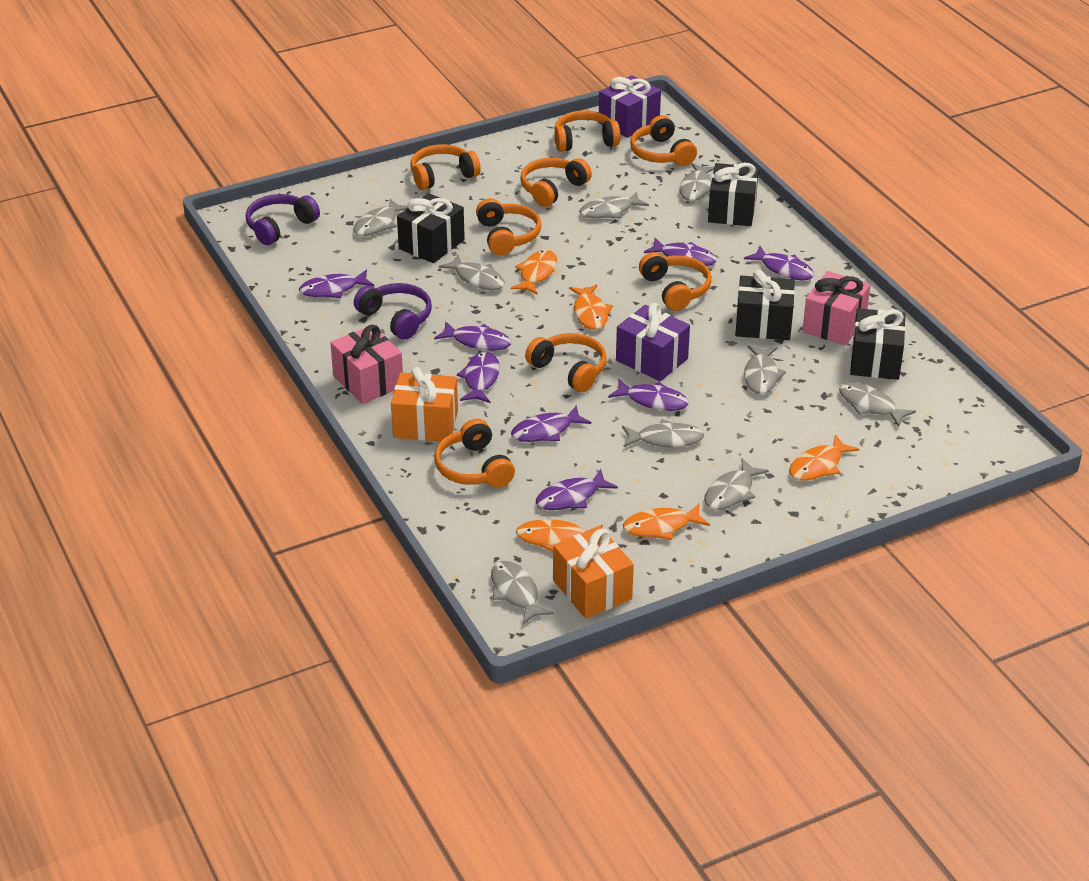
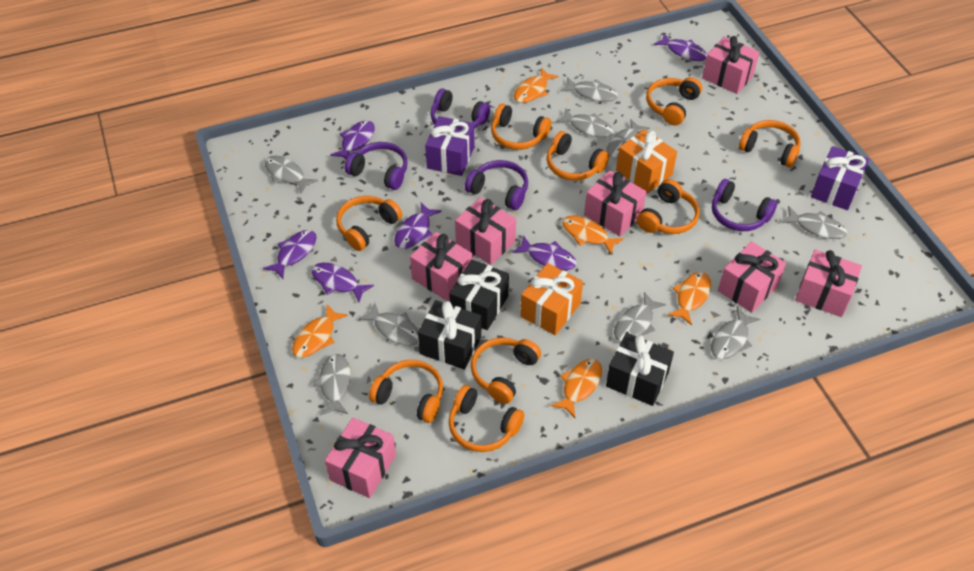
black gift: [397,193,465,263] [708,163,759,226] [735,270,795,340] [850,308,906,380] = 4 -> [418,300,481,370] [449,259,509,330] [606,333,674,406] = 3
orange headphones: [411,144,481,190] [434,419,515,487] [476,198,541,255] [520,158,592,207] [525,333,607,392] [554,110,620,152] [630,115,697,166] [639,252,712,311] = 8 -> [336,196,402,251] [369,360,443,423] [449,385,524,452] [471,337,541,404] [491,104,551,150] [547,131,609,181] [637,179,700,234] [646,77,702,125] [739,120,801,168] = 9
pink gift: [330,325,403,404] [803,271,871,345] = 2 -> [325,418,396,498] [410,232,473,301] [455,197,516,265] [584,170,646,236] [702,36,760,94] [718,241,786,313] [795,250,862,317] = 7
purple fish: [299,269,375,298] [434,321,512,351] [457,352,500,403] [511,405,591,442] [536,469,618,510] [608,378,689,411] [644,238,717,266] [744,246,814,280] = 8 -> [263,230,317,279] [311,263,374,302] [330,120,375,159] [395,203,442,249] [512,235,577,270] [654,33,707,61] = 6
purple headphones: [246,194,320,245] [354,283,432,340] = 2 -> [345,142,408,190] [430,89,490,129] [465,160,528,210] [712,179,777,231] = 4

